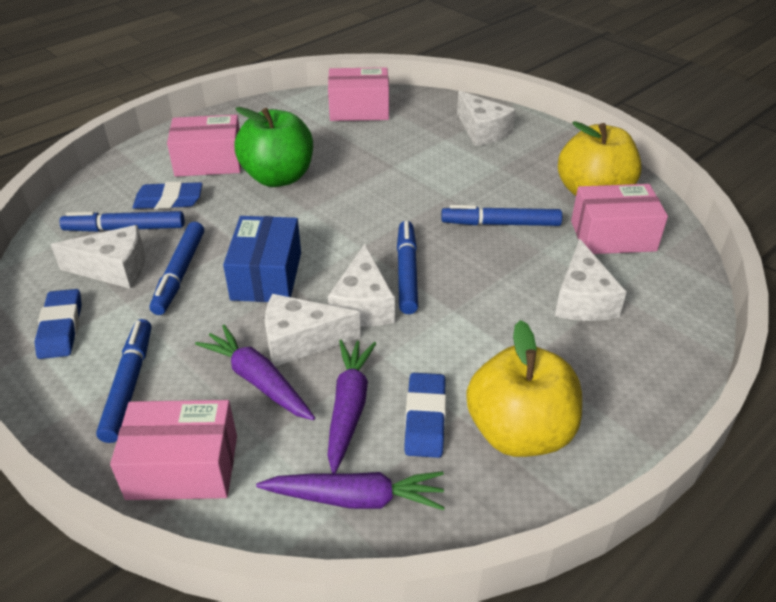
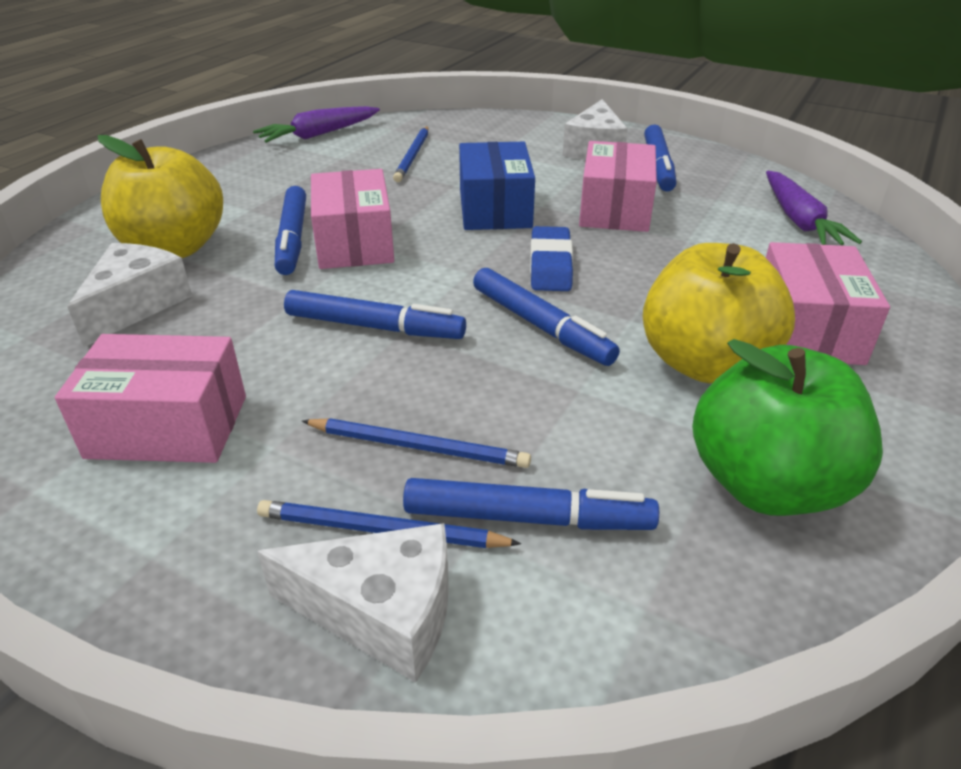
blue eraser: [35,289,82,359] [133,181,202,209] [404,373,446,458] = 3 -> [530,226,573,291] = 1
blue pencil: none = 0 -> [257,500,521,548] [302,418,531,468] [393,126,428,182] = 3
purple carrot: [195,325,315,420] [256,471,445,510] [327,340,377,474] = 3 -> [253,106,380,143] [766,171,862,245] = 2
white cheese: [51,225,145,289] [265,294,361,367] [328,244,395,327] [457,91,515,146] [555,239,627,321] = 5 -> [67,243,192,347] [257,523,449,683] [563,99,628,160] = 3

